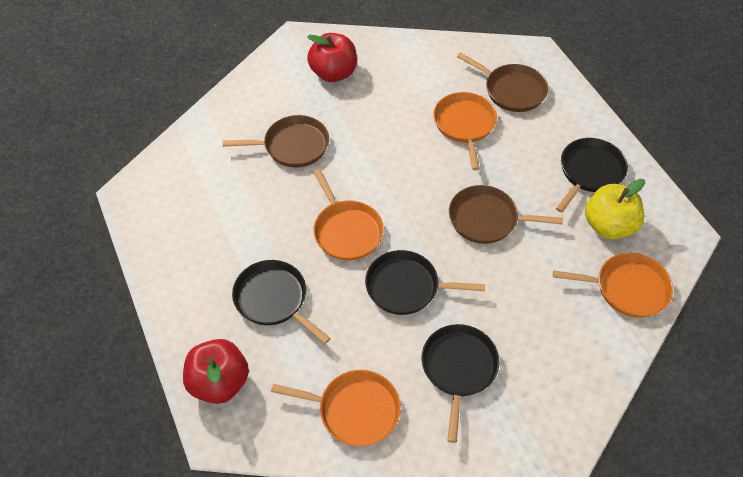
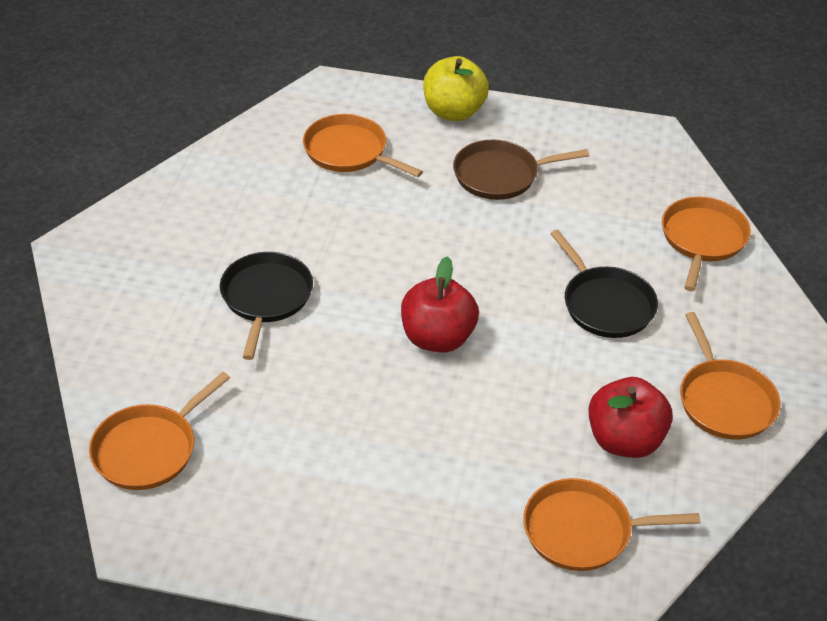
black pan: [232,260,331,344] [365,250,485,315] [421,324,499,443] [556,138,628,213] = 4 -> [220,252,313,360] [550,230,658,338] = 2
brown pan: [223,115,329,167] [449,185,563,244] [457,53,548,112] = 3 -> [453,140,589,200] = 1
orange pan: [271,370,401,446] [313,169,384,260] [433,92,497,170] [553,253,673,317] = 4 -> [89,372,230,490] [303,114,423,177] [523,478,700,571] [662,197,751,291] [680,312,780,440] = 5

